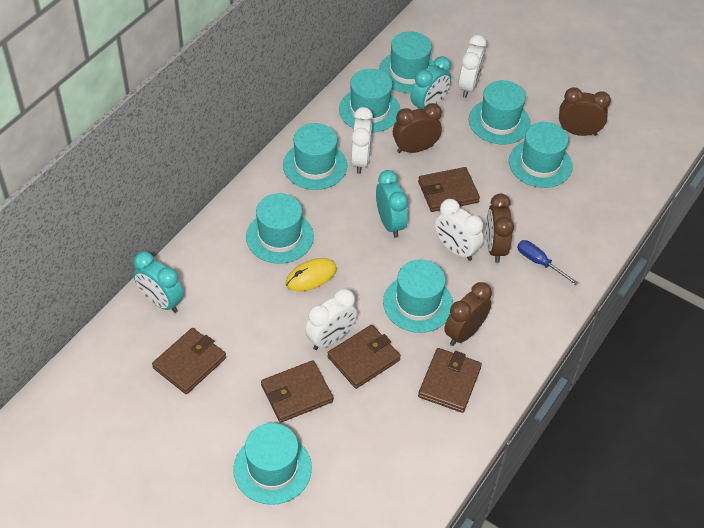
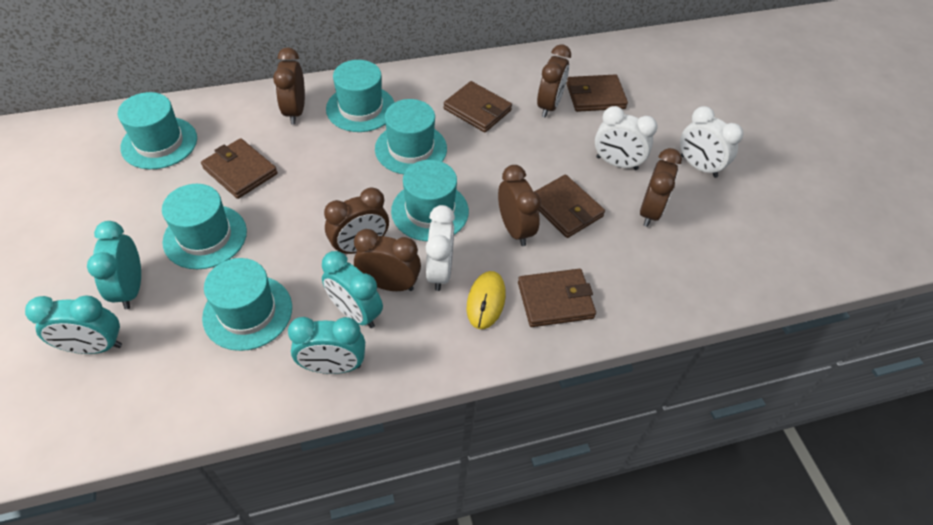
blue screwdriver: [517,240,579,286] = 1 -> none = 0
brown clock: [393,103,442,153] [444,282,492,346] [486,193,514,263] [559,87,611,136] = 4 -> [273,47,305,124] [324,187,389,254] [354,229,421,291] [498,165,541,246] [537,44,571,118] [640,148,682,227] = 6
turquoise clock: [133,251,184,313] [376,170,408,238] [411,56,451,109] = 3 -> [25,295,122,354] [87,221,141,309] [288,317,365,374] [322,251,383,328] = 4
turquoise hat: [233,423,312,505] [246,193,314,264] [283,123,347,190] [339,69,401,133] [379,31,435,93] [383,260,453,333] [469,80,531,144] [509,122,573,188] = 8 -> [118,92,197,169] [162,184,247,269] [202,258,292,351] [326,60,395,132] [375,99,447,174] [391,160,469,241] = 6
white clock: [305,289,357,350] [351,107,373,174] [435,199,483,261] [458,35,486,98] = 4 -> [426,205,455,291] [595,106,658,170] [680,106,744,178] = 3

